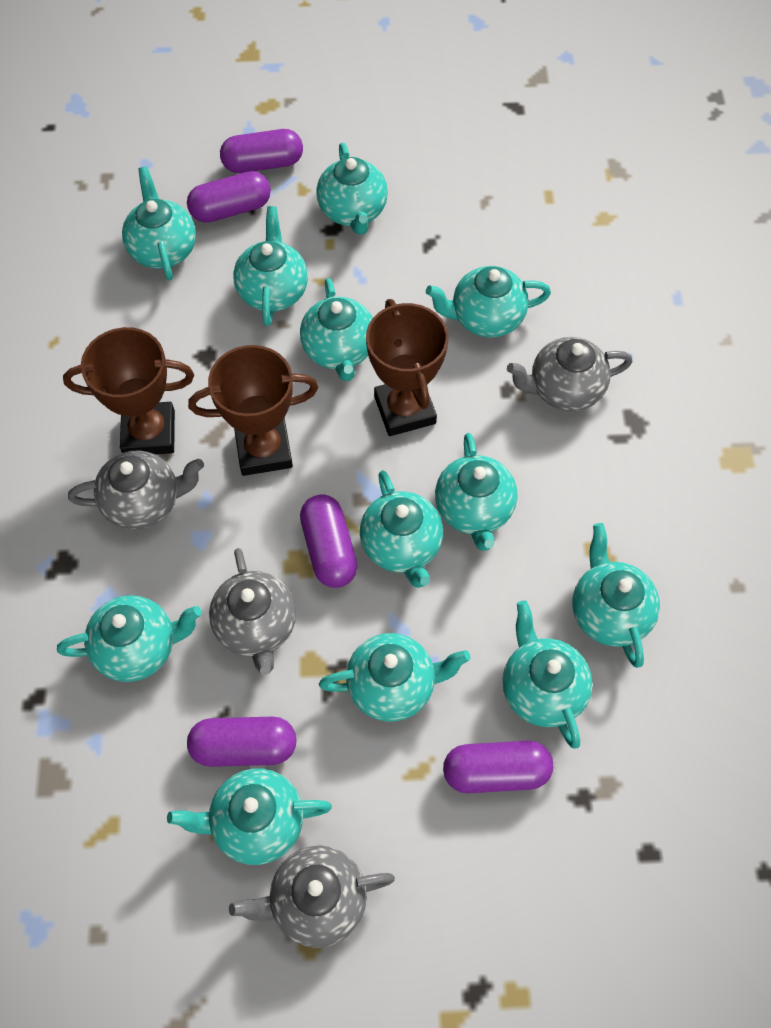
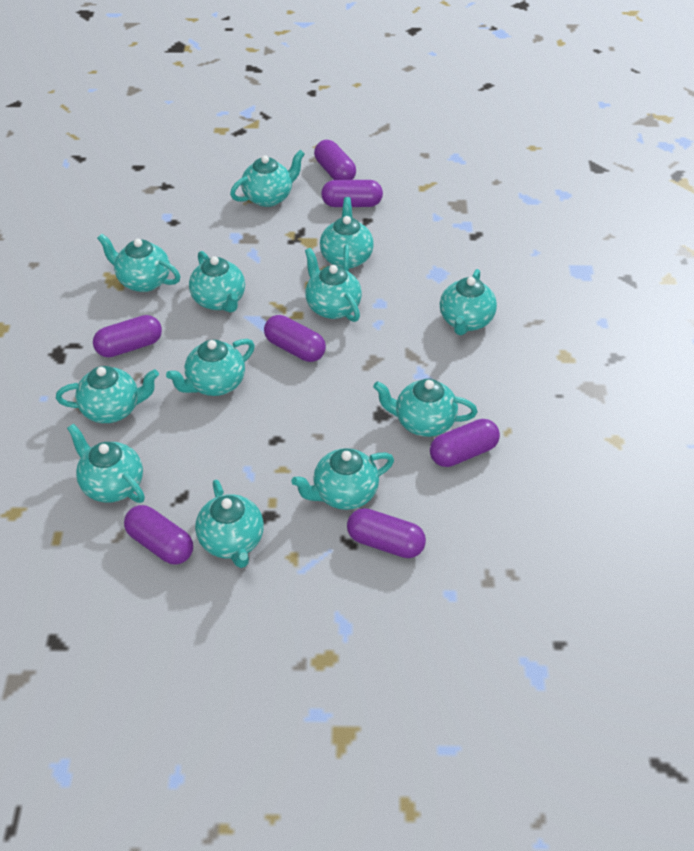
brown trophy: [63,327,194,454] [188,345,318,476] [366,299,448,436] = 3 -> none = 0
grey teapot: [68,450,204,530] [209,548,296,675] [229,845,395,948] [507,337,633,411] = 4 -> none = 0
purple capsule: [187,171,271,223] [187,717,297,767] [220,129,303,173] [300,495,358,588] [443,741,553,793] = 5 -> [93,315,162,358] [124,505,193,565] [264,315,326,362] [314,140,356,180] [321,180,383,207] [347,508,426,558] [430,419,500,467] = 7

